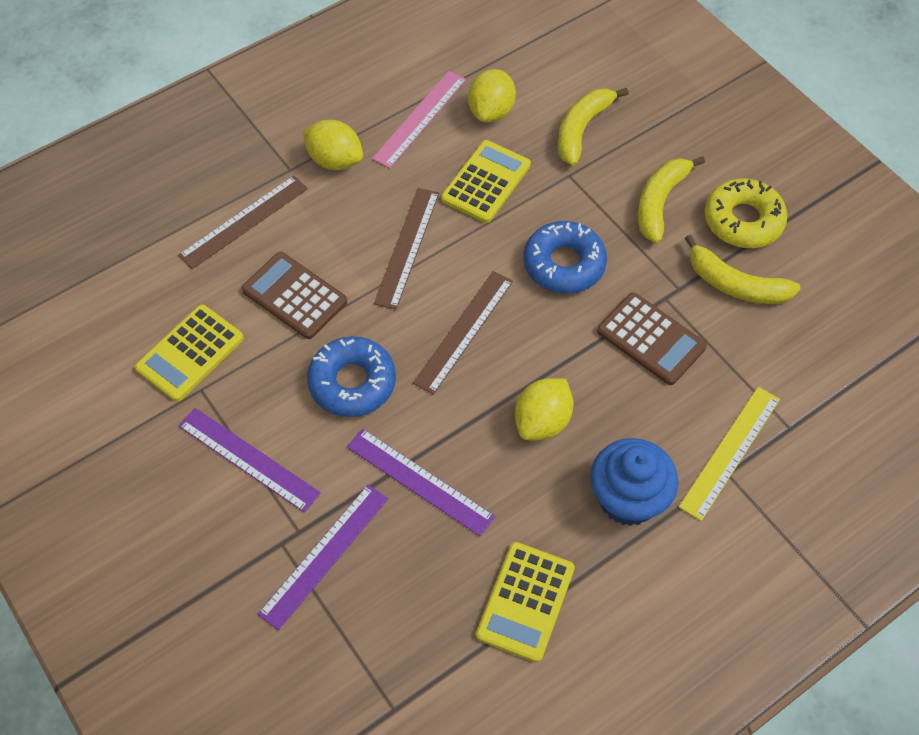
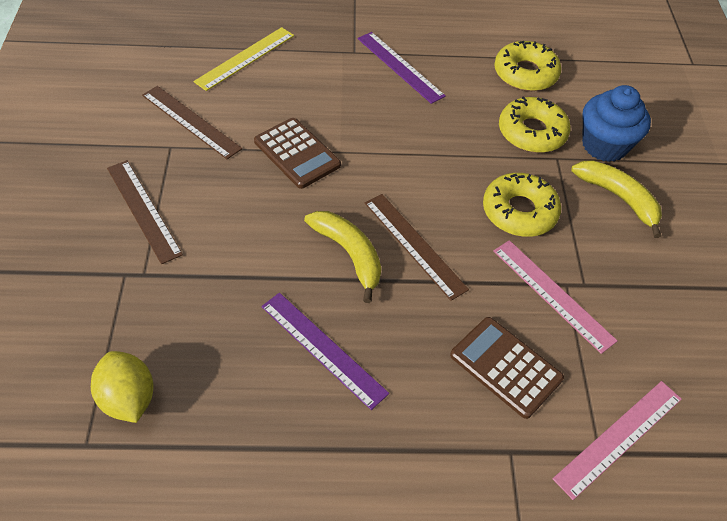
blue donut: [307,336,396,417] [523,221,607,294] = 2 -> none = 0
pink ruler: [372,71,466,168] = 1 -> [493,240,617,354] [553,381,682,500] = 2
purple ruler: [178,408,321,513] [258,485,388,630] [347,428,495,536] = 3 -> [261,293,389,410] [357,32,446,104] = 2
yellow banana: [558,88,629,166] [638,156,705,243] [685,234,801,304] = 3 -> [304,211,381,303] [572,160,662,238] = 2
yellow calculator: [135,305,244,402] [441,140,531,223] [476,542,575,663] = 3 -> none = 0
yellow donut: [704,178,788,248] = 1 -> [483,173,561,237] [494,41,561,91] [499,96,571,153] = 3
yellow lemon: [303,120,363,170] [468,69,516,123] [515,378,574,440] = 3 -> [91,351,154,423] = 1

